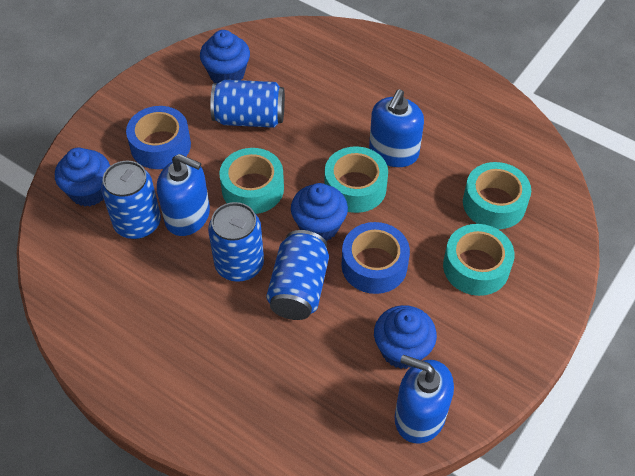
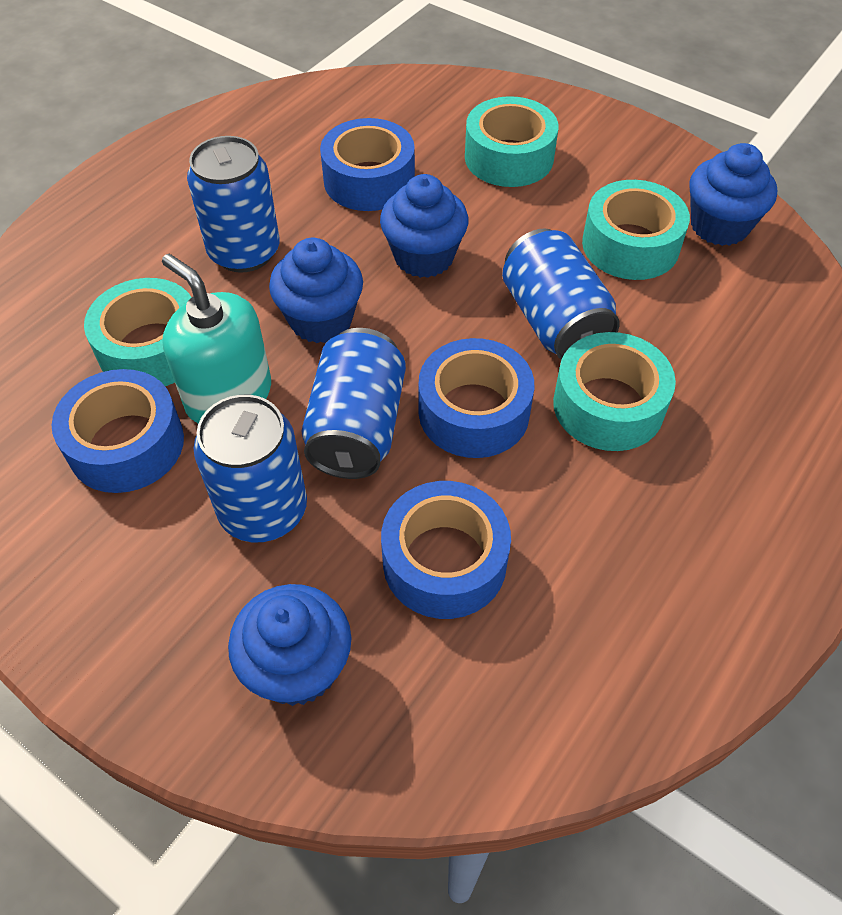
blue soap dispenser: [157,154,210,236] [369,89,424,167] [395,355,454,443] = 3 -> none = 0
blue tape: [126,106,191,169] [341,222,410,294] = 2 -> [52,369,184,493] [320,118,415,211] [381,481,511,619] [419,338,534,458] = 4
turquoise soap dispenser: none = 0 -> [162,254,271,423] = 1

